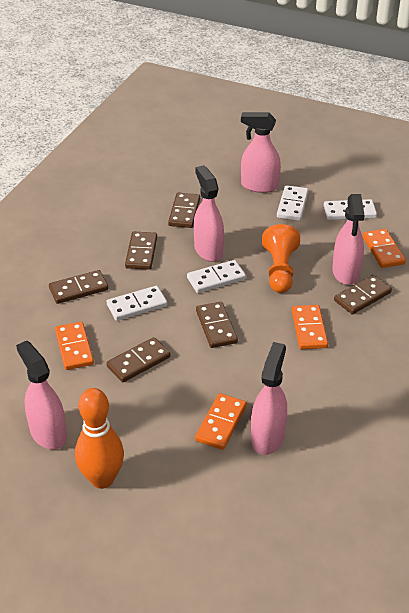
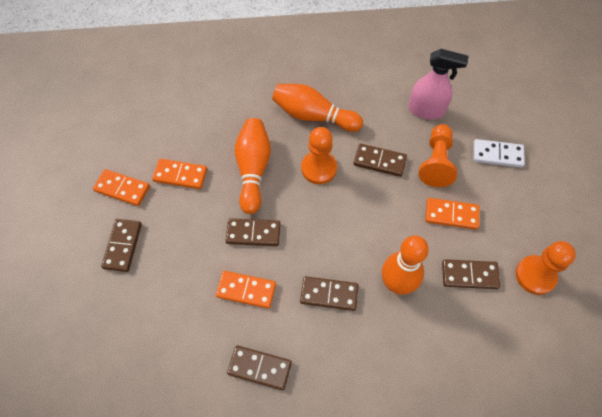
orange bowling pin: [75,388,124,489] = 1 -> [235,118,271,214] [272,84,363,132] [382,235,429,295] = 3
orange pawn: [262,224,300,293] = 1 -> [301,127,337,184] [419,124,457,187] [516,241,576,295] = 3
pink spray bottle: [16,341,67,450] [194,165,224,262] [241,112,281,193] [251,342,287,455] [332,194,364,285] = 5 -> [408,49,468,120] = 1
white domino: [107,286,167,321] [187,260,246,293] [277,185,309,221] [324,199,377,220] = 4 -> [473,139,525,167] = 1

